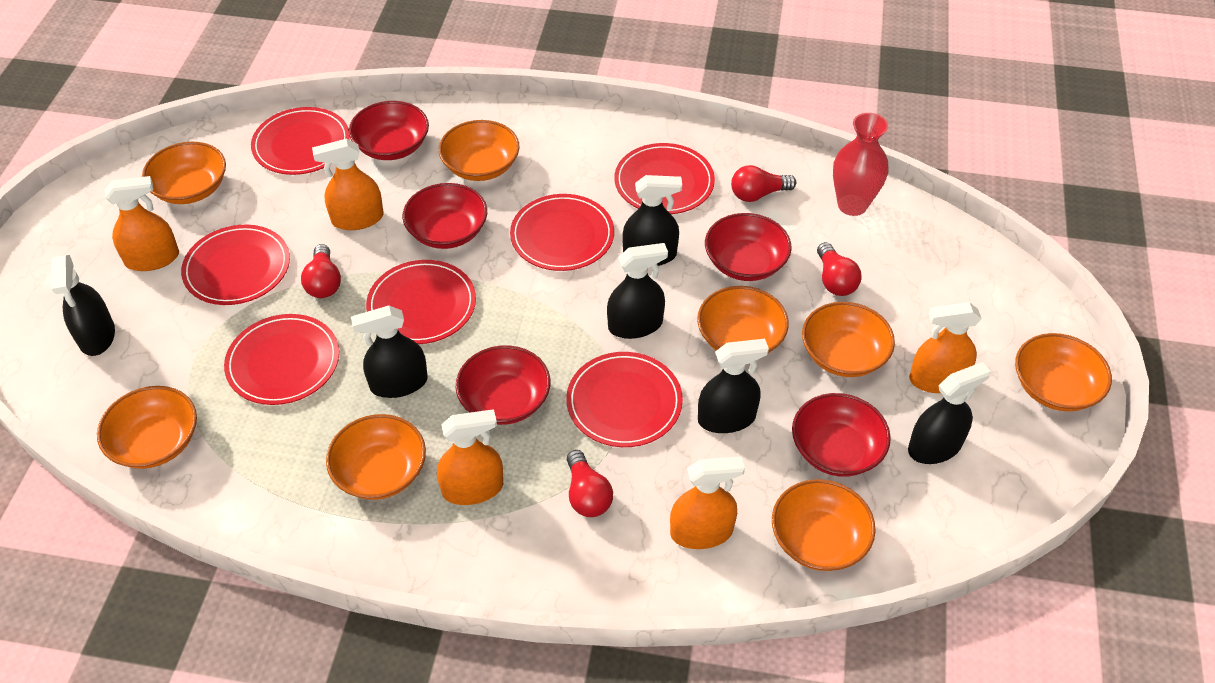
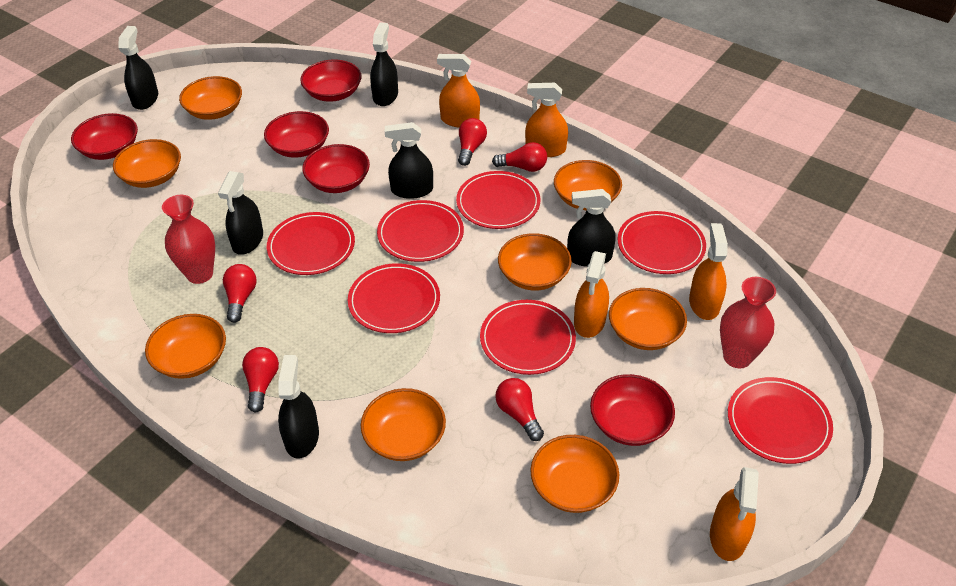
red light bulb: [301,244,341,298] [567,450,613,517] [731,165,796,202] [817,242,862,296] = 4 -> [223,264,257,323] [242,347,279,412] [458,118,487,166] [492,142,547,172] [495,378,544,441] = 5
red vase: [833,113,888,216] = 1 -> [162,195,215,284] [720,277,776,368] = 2

